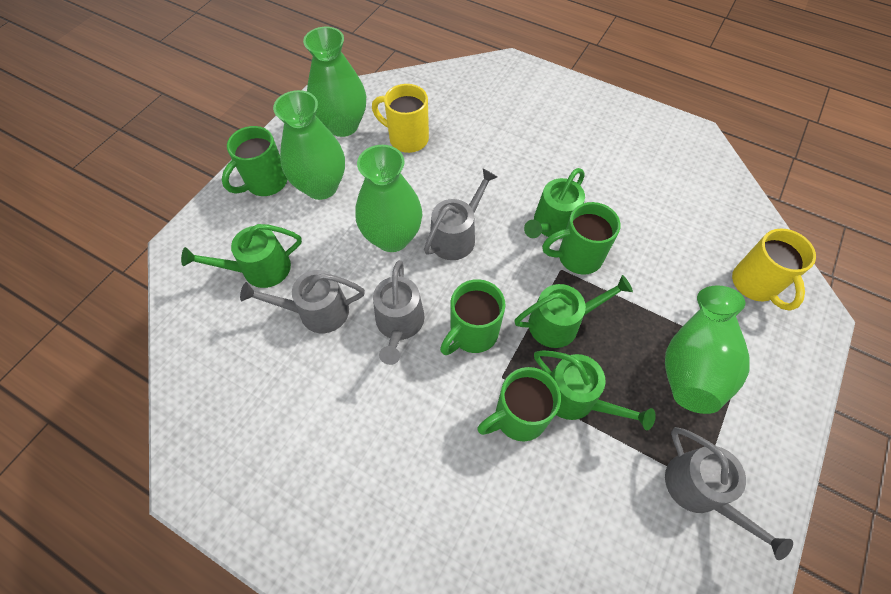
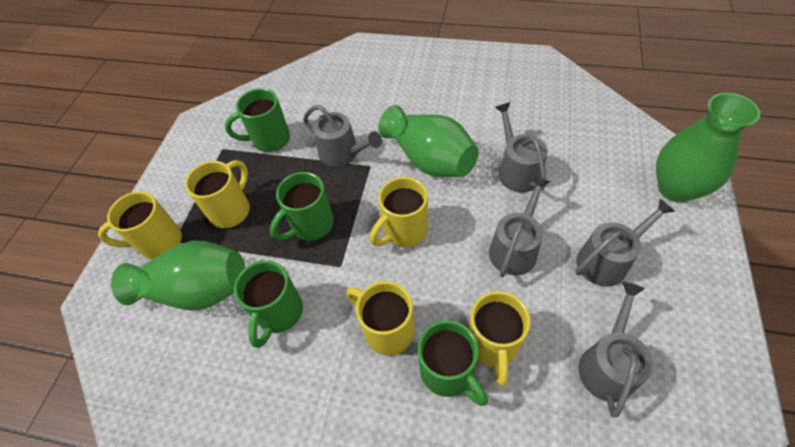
green vase: [273,90,345,200] [303,27,366,137] [355,145,422,252] [665,285,750,414] = 4 -> [111,241,245,310] [379,105,479,177] [656,93,760,203] = 3
green watering can: [181,224,302,288] [514,275,633,348] [524,168,585,239] [534,350,656,430] = 4 -> none = 0
grey watering can: [240,270,365,333] [373,260,424,365] [424,168,497,260] [665,427,793,560] = 4 -> [303,105,382,167] [489,176,551,277] [495,102,547,192] [575,199,676,287] [578,282,653,417] = 5
yellow mug: [372,84,429,153] [732,228,816,311] = 2 -> [98,191,182,259] [185,160,250,228] [347,281,414,356] [370,177,428,247] [469,291,531,386] = 5

